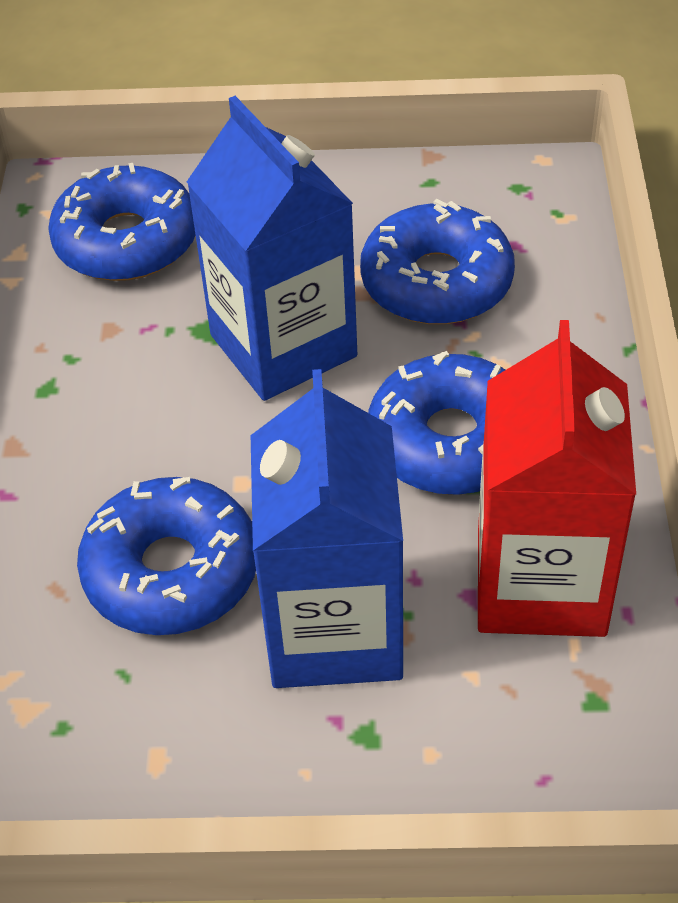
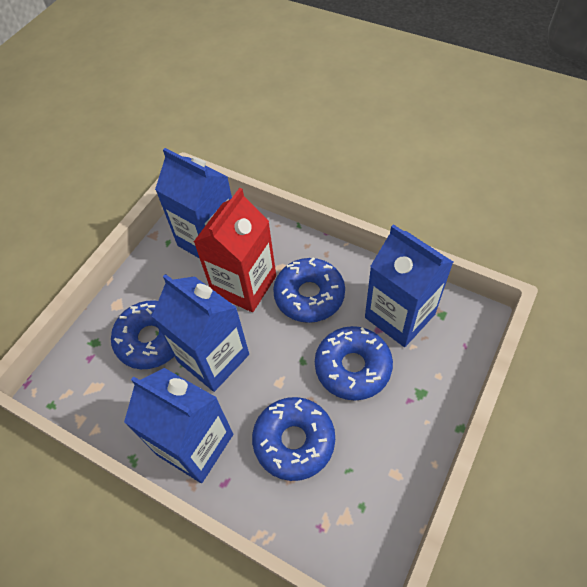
blue carton: [187,96,357,401] [251,369,403,688] = 2 -> [124,368,233,483] [152,274,249,392] [155,148,232,259] [365,224,453,347] = 4

